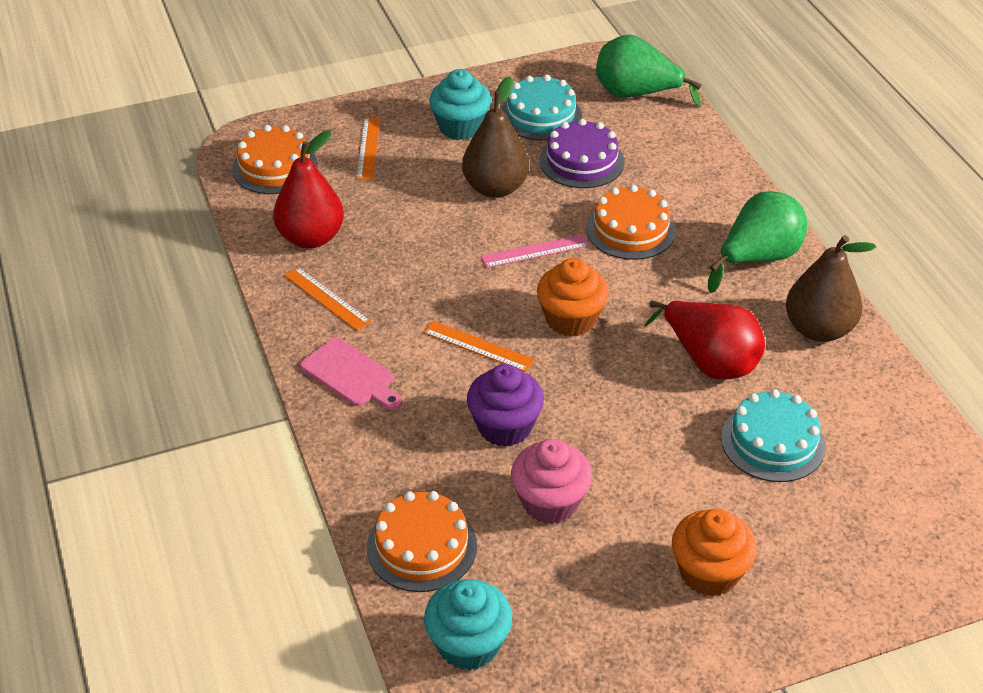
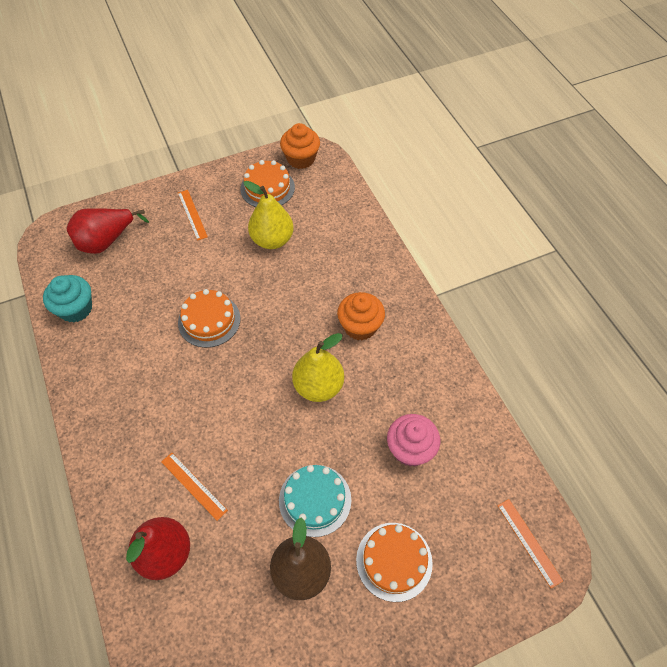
brown pear: [462,77,529,198] [786,235,876,342] = 2 -> [270,517,331,600] = 1
green pear: [596,35,702,107] [708,191,807,293] = 2 -> none = 0
pink cutting board: [300,338,402,410] = 1 -> none = 0
pink ruler: [481,234,590,268] = 1 -> none = 0
purple cake: [540,119,624,188] = 1 -> none = 0
purple cupcake: [467,364,544,447] = 1 -> none = 0
turquoise cake: [501,75,582,140] [721,389,826,482] = 2 -> [279,465,351,537] = 1
turquoise cupcake: [424,579,512,670] [429,69,491,140] = 2 -> [43,275,92,323] = 1
yellow pear: none = 0 -> [243,181,294,249] [292,333,344,402] = 2

